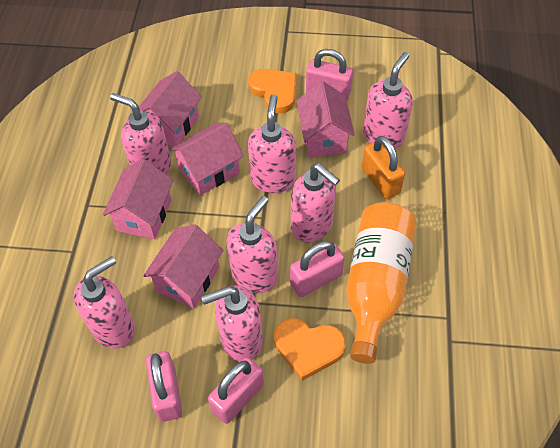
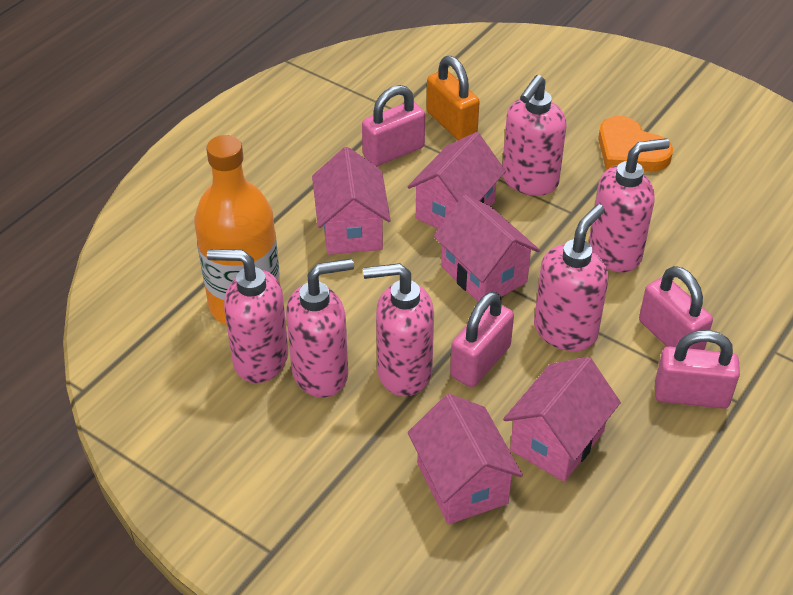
orange heart: [248,69,297,113] [274,318,346,381] = 2 -> [598,116,673,172] = 1
pink soap dispenser: [74,256,135,349] [110,93,171,174] [201,285,263,362] [226,196,278,293] [248,94,296,193] [291,163,340,243] [363,52,413,148] = 7 -> [207,249,288,383] [286,258,354,398] [363,263,434,397] [502,75,567,196] [534,204,608,351] [589,138,670,272] = 6

